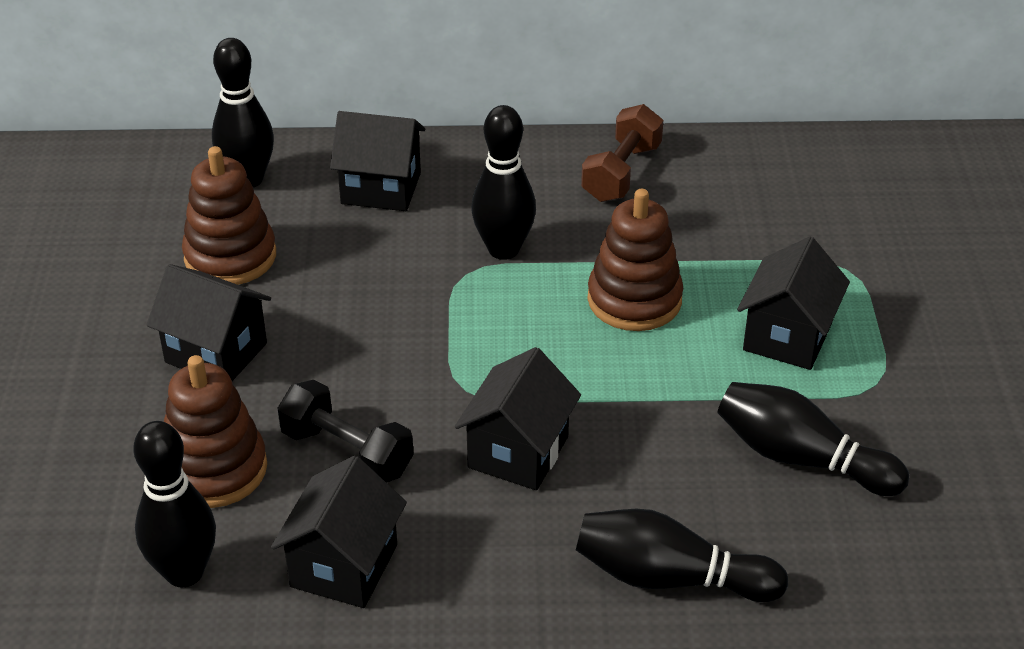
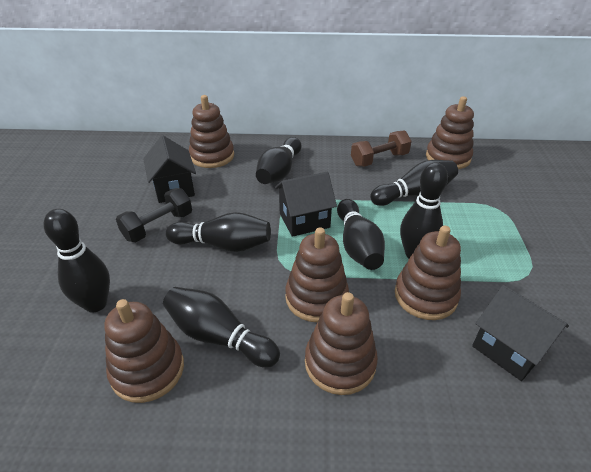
black bowling pin: [133,421,216,587] [212,38,274,187] [471,105,536,260] [576,509,788,602] [717,382,909,496] = 5 -> [44,209,110,313] [163,287,280,368] [166,212,271,252] [256,137,302,184] [337,199,385,270] [370,160,458,206] [400,162,448,258] = 7
black house: [146,264,271,381] [271,456,407,608] [330,111,425,211] [455,347,581,490] [737,237,850,370] = 5 -> [143,136,196,203] [275,172,337,237] [472,285,569,381] = 3
brown stacking toy: [164,355,267,508] [182,146,276,285] [588,189,683,331] = 3 -> [104,299,184,403] [189,95,234,168] [285,227,349,323] [305,292,378,395] [395,226,461,320] [426,96,474,169] = 6

